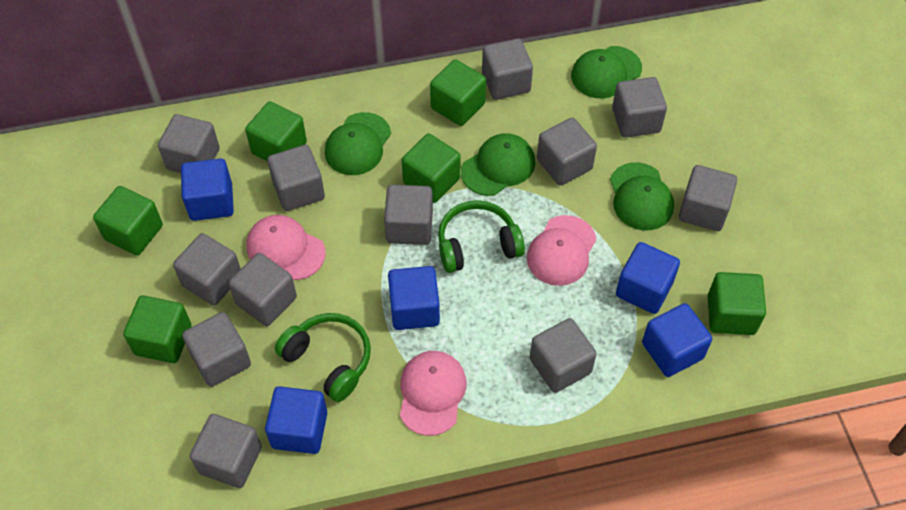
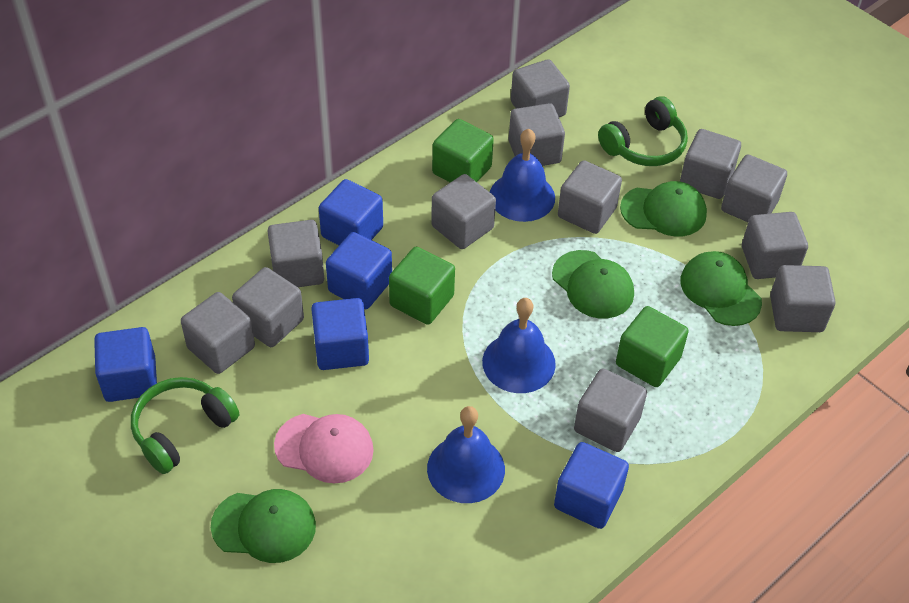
blue bell: none = 0 -> [427,406,505,503] [482,298,556,393] [490,129,555,222] = 3
green cube: [93,186,163,255] [123,295,192,363] [245,102,307,161] [402,134,460,203] [430,59,486,126] [708,272,766,335] = 6 -> [389,246,455,325] [432,119,494,182] [616,306,689,387] = 3
pink cap: [246,215,326,280] [400,351,467,436] [527,215,596,286] = 3 -> [274,414,374,483] = 1

